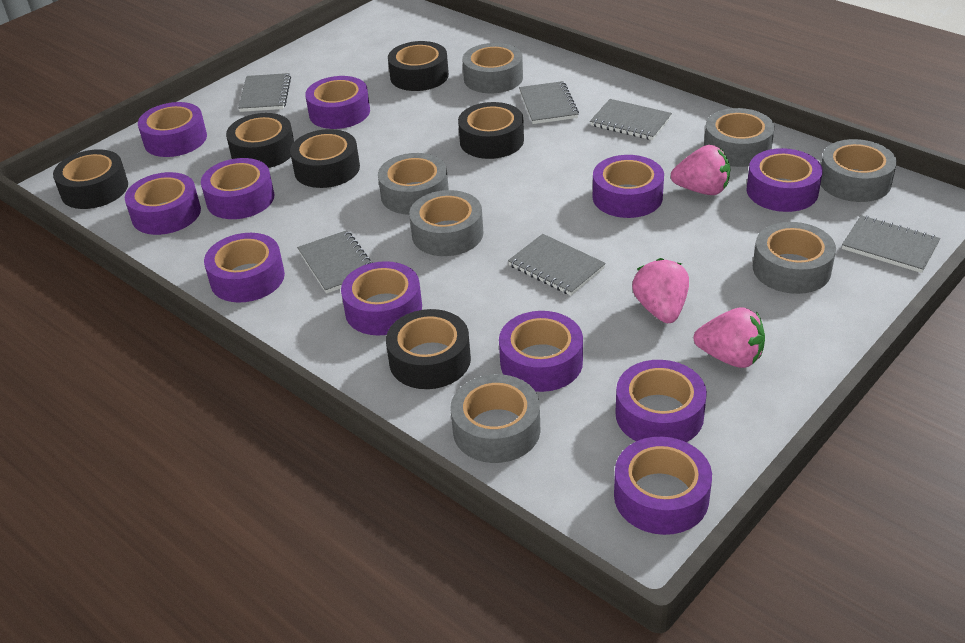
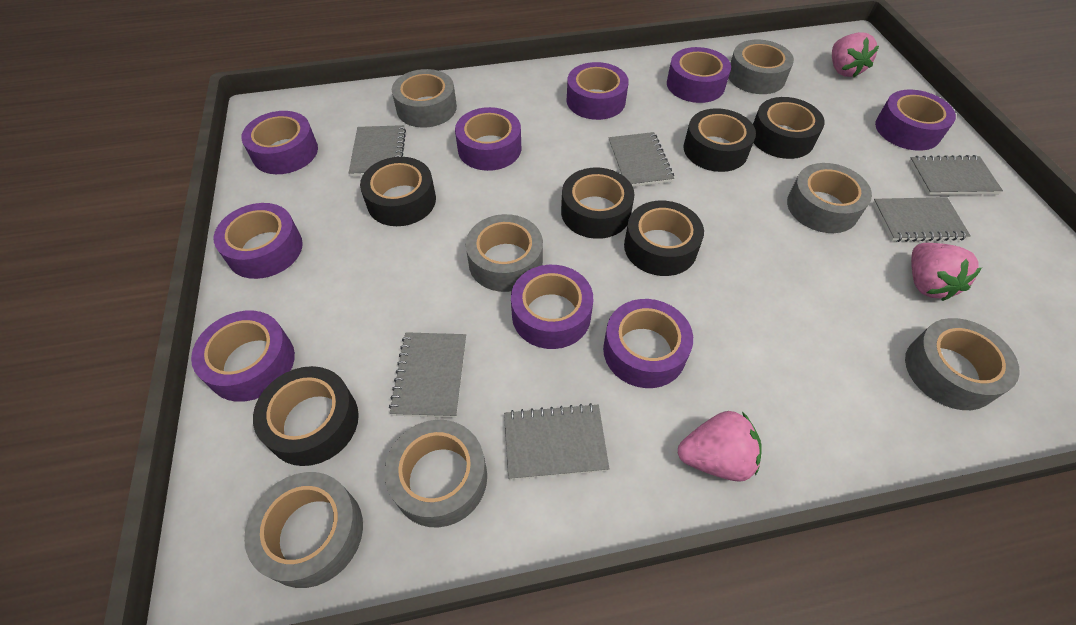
purple tape: [125,172,201,235] [138,102,207,157] [201,158,274,219] [204,233,285,303] [305,76,370,129] [341,261,422,336] [499,311,583,392] [593,155,664,218] [614,437,712,535] [615,360,707,442] [746,148,823,212] = 11 -> [191,311,295,402] [214,203,303,279] [241,111,318,174] [455,107,522,171] [511,265,593,349] [566,62,629,120] [603,299,693,388] [667,47,731,103] [875,90,956,151] = 9

